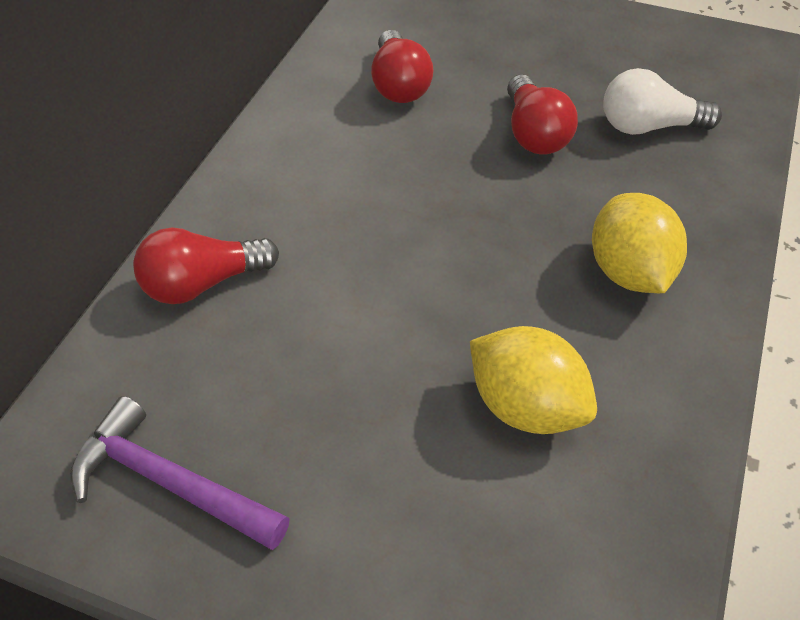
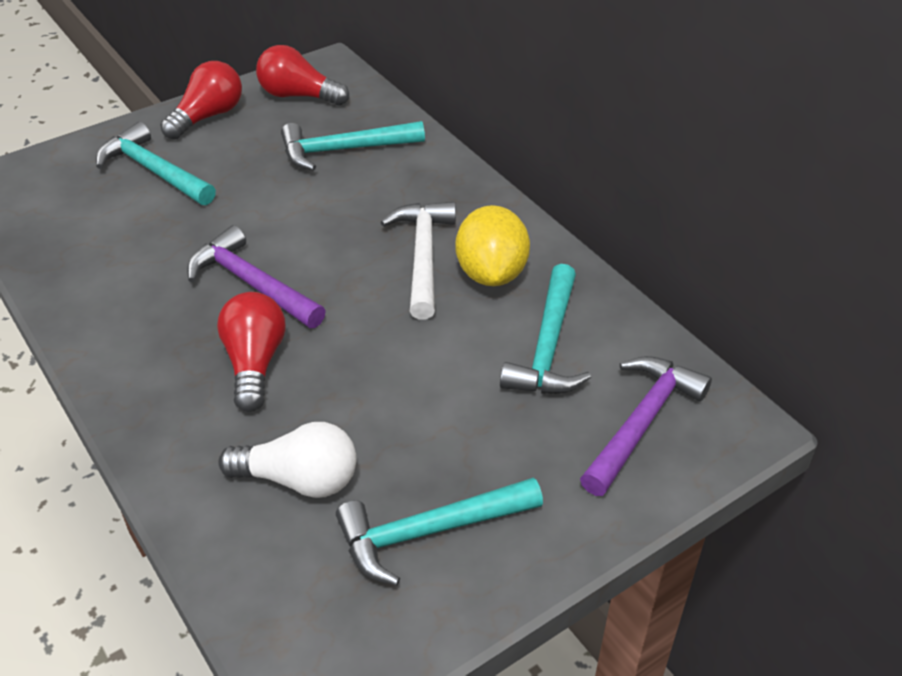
purple hammer: [70,396,290,550] = 1 -> [187,225,326,328] [580,356,712,496] = 2
turquoise hammer: none = 0 -> [96,122,216,205] [281,121,425,171] [336,478,543,586] [500,264,591,394] = 4
white hammer: none = 0 -> [380,202,456,320] = 1
yellow lemon: [470,326,597,434] [592,193,687,293] = 2 -> [456,205,530,286] = 1

